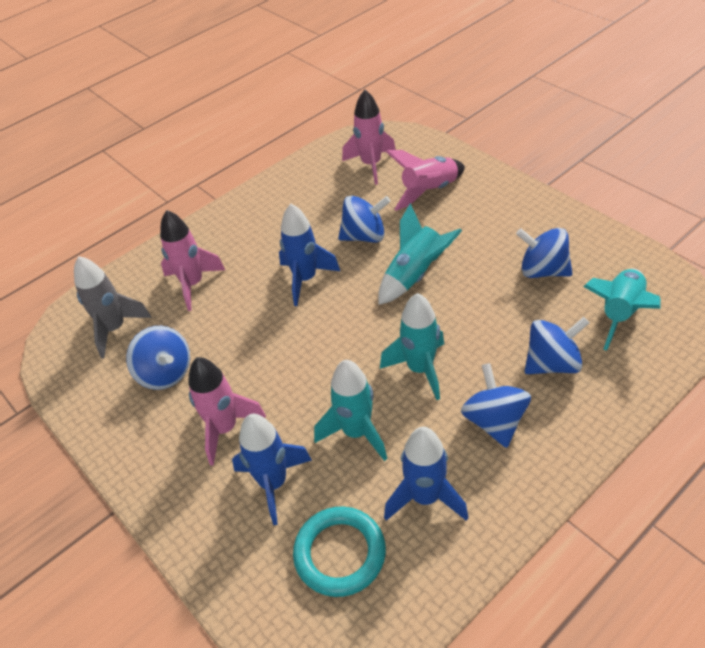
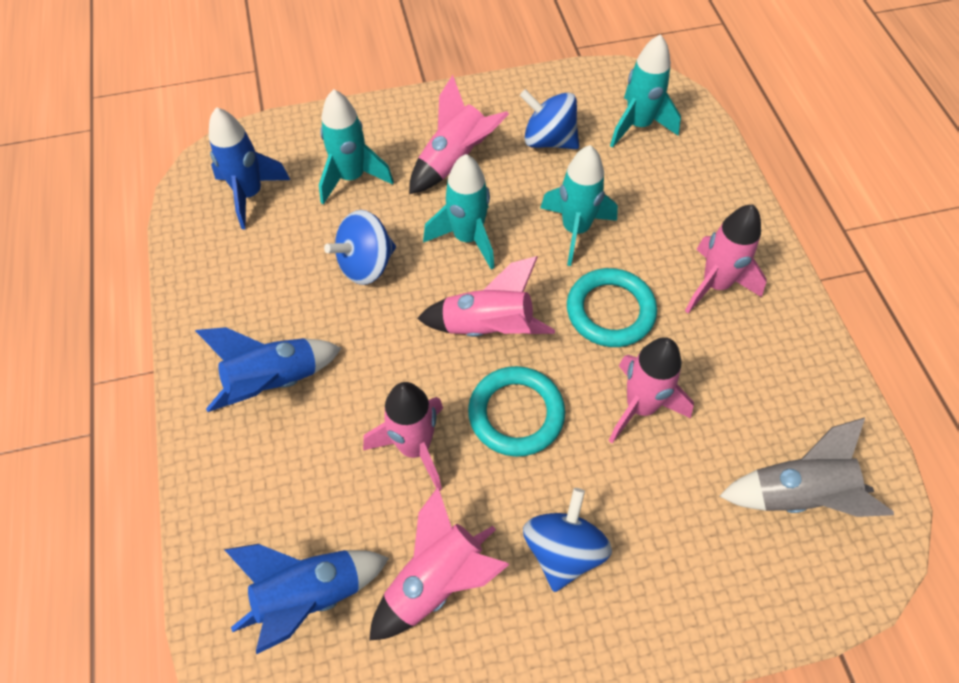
blue spinning top: [126,326,190,390] [338,196,391,243] [461,363,531,448] [516,228,573,278] [525,317,589,374] = 5 -> [324,210,396,285] [520,89,579,149] [523,488,612,592] = 3
pink rocket: [160,210,225,311] [188,357,266,466] [342,90,396,185] [386,150,465,211] = 4 -> [363,382,443,490] [369,487,510,641] [409,75,509,194] [417,256,555,337] [609,337,694,443] [685,205,767,313] = 6
turquoise ring: [293,506,386,597] = 1 -> [468,366,565,457] [567,268,657,347] = 2

